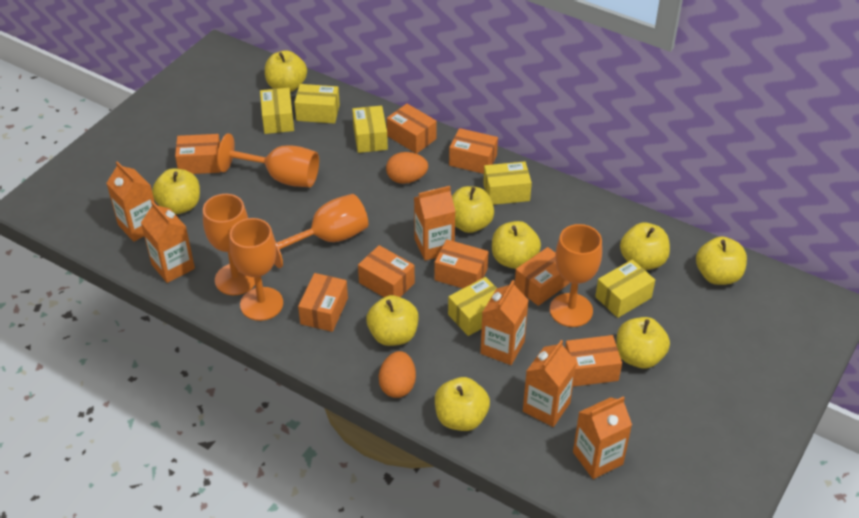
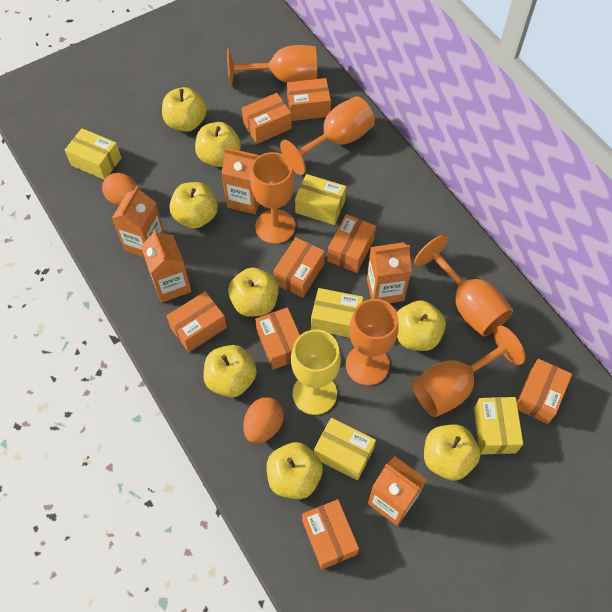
orange carton: [107,161,155,242] [141,201,195,283] [414,186,456,261] [480,280,529,365] [523,340,576,427] [573,396,632,479] = 6 -> [112,186,165,258] [141,229,192,303] [221,148,260,214] [367,242,411,303] [368,456,427,526] = 5
orange goblet: [203,194,255,295] [217,134,319,187] [230,218,283,321] [274,194,368,268] [550,224,602,327] = 5 -> [227,45,317,87] [250,152,295,244] [280,96,375,175] [346,299,399,386] [412,325,525,417] [414,235,513,336] = 6
yellow apple: [152,168,200,214] [265,50,307,92] [366,295,419,346] [435,377,490,431] [452,186,494,233] [492,221,541,269] [616,317,670,369] [620,222,670,270] [696,236,747,285] = 9 -> [162,87,207,132] [169,182,218,229] [195,122,241,167] [203,345,257,397] [228,268,279,317] [267,442,323,499] [397,300,446,351] [424,425,480,480] = 8
yellow box: [260,88,294,134] [294,84,340,124] [352,106,388,153] [448,277,497,336] [483,161,532,205] [595,259,655,318] = 6 -> [65,128,121,179] [295,174,346,225] [311,288,363,338] [314,418,376,481] [474,397,523,454] = 5
yellow goblet: none = 0 -> [291,330,341,415] = 1

